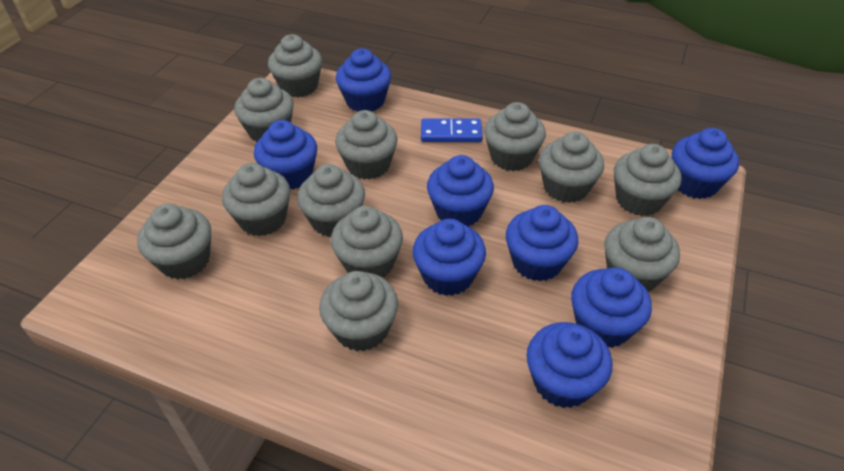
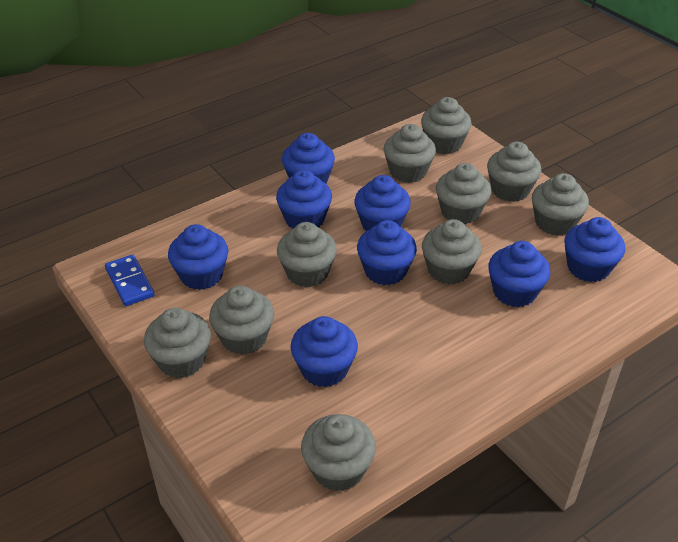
grey cupcake: [137,204,211,280] [222,163,290,236] [234,78,294,143] [268,34,322,97] [297,164,365,237] [319,271,398,351] [331,206,403,277] [335,110,397,180] [484,102,546,171] [539,132,604,203] [604,217,680,292] [614,144,682,216] = 12 -> [144,308,211,378] [209,286,274,355] [277,222,337,287] [301,414,376,491] [384,124,436,183] [421,97,471,154] [422,219,482,285] [436,163,491,224] [487,142,541,202] [532,173,589,236] = 10

